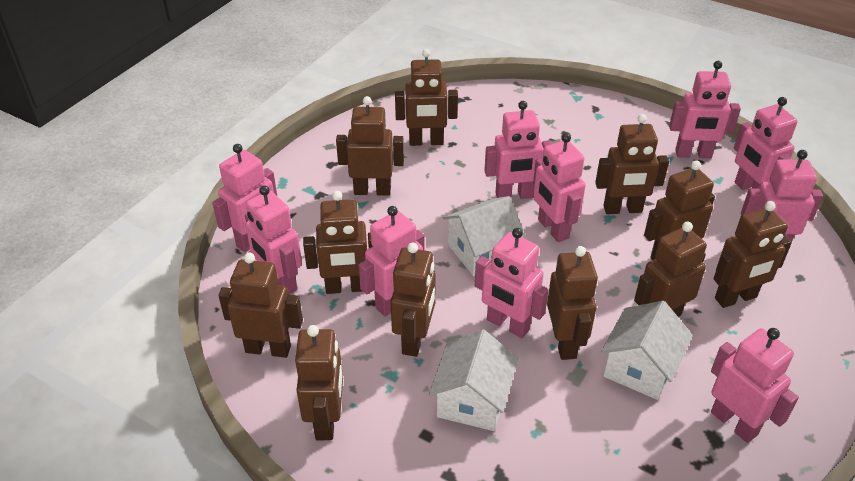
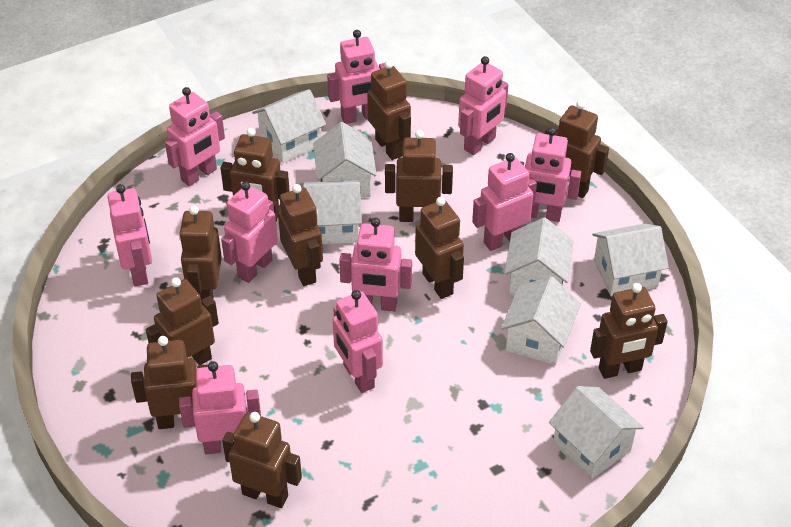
white house: [429,329,518,431] [443,196,525,276] [601,301,693,400] = 3 -> [252,89,326,163] [303,180,362,244] [313,122,377,198] [501,276,581,365] [504,217,574,296] [549,386,644,480] [592,224,669,297] = 7

